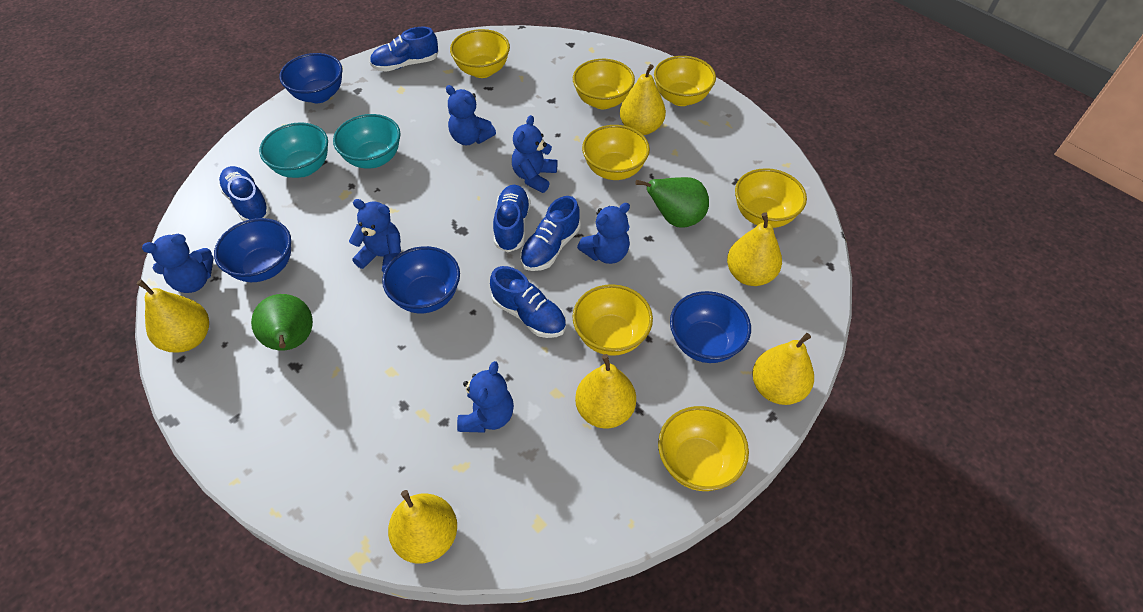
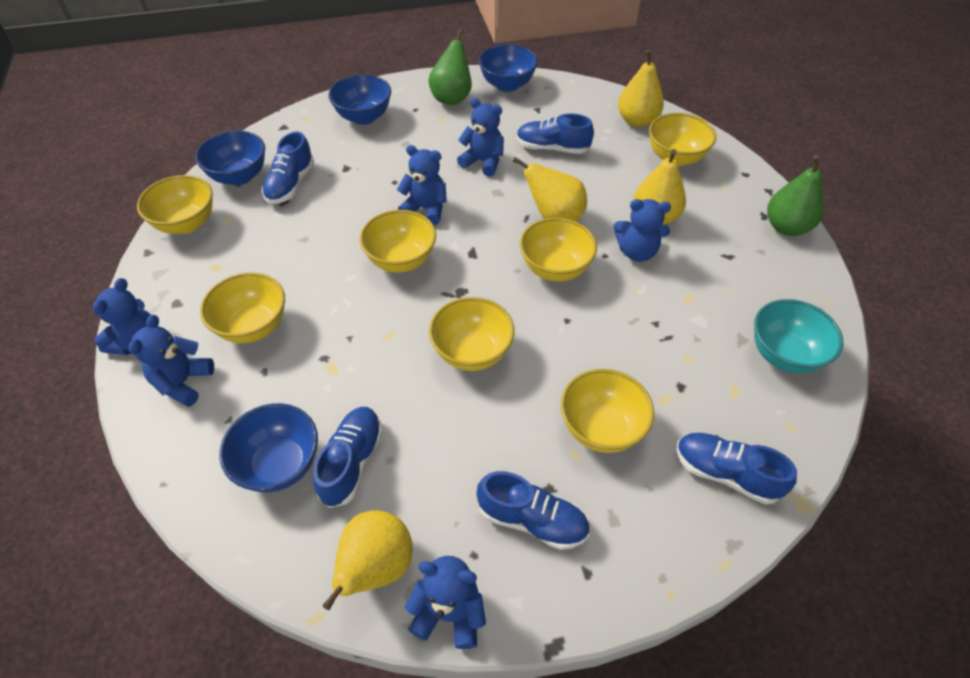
turquoise bowl: [259,122,328,178] [333,114,401,169] = 2 -> [754,299,843,373] = 1
yellow pear: [136,280,209,353] [388,490,457,564] [575,354,636,428] [620,64,666,135] [727,212,782,286] [752,333,814,405] = 6 -> [323,510,413,610] [513,157,587,221] [618,50,664,127] [633,149,686,225] = 4

